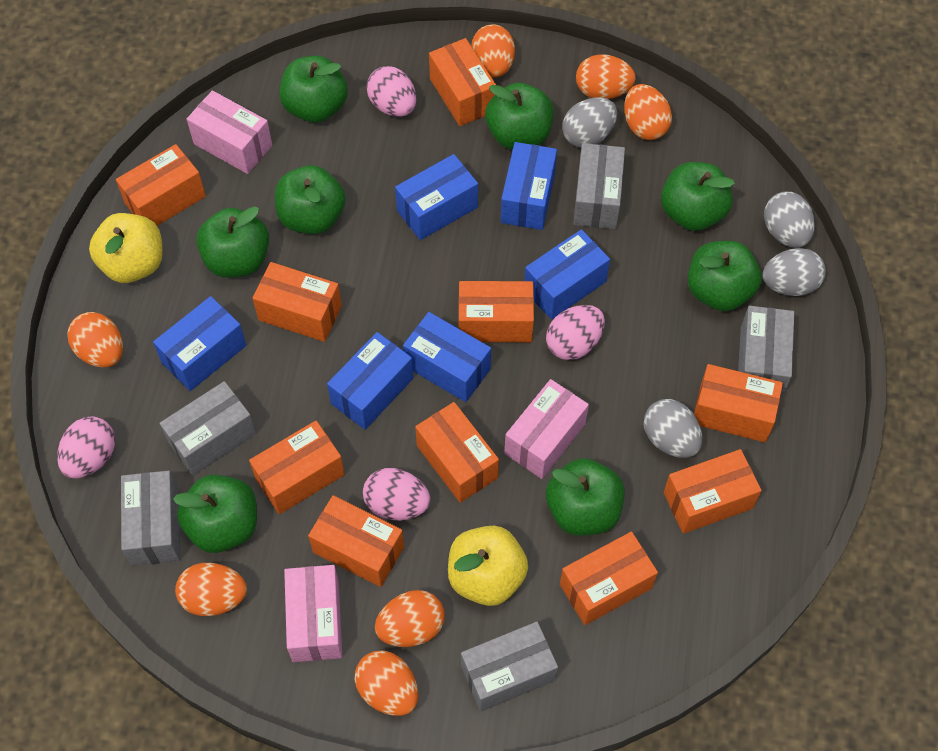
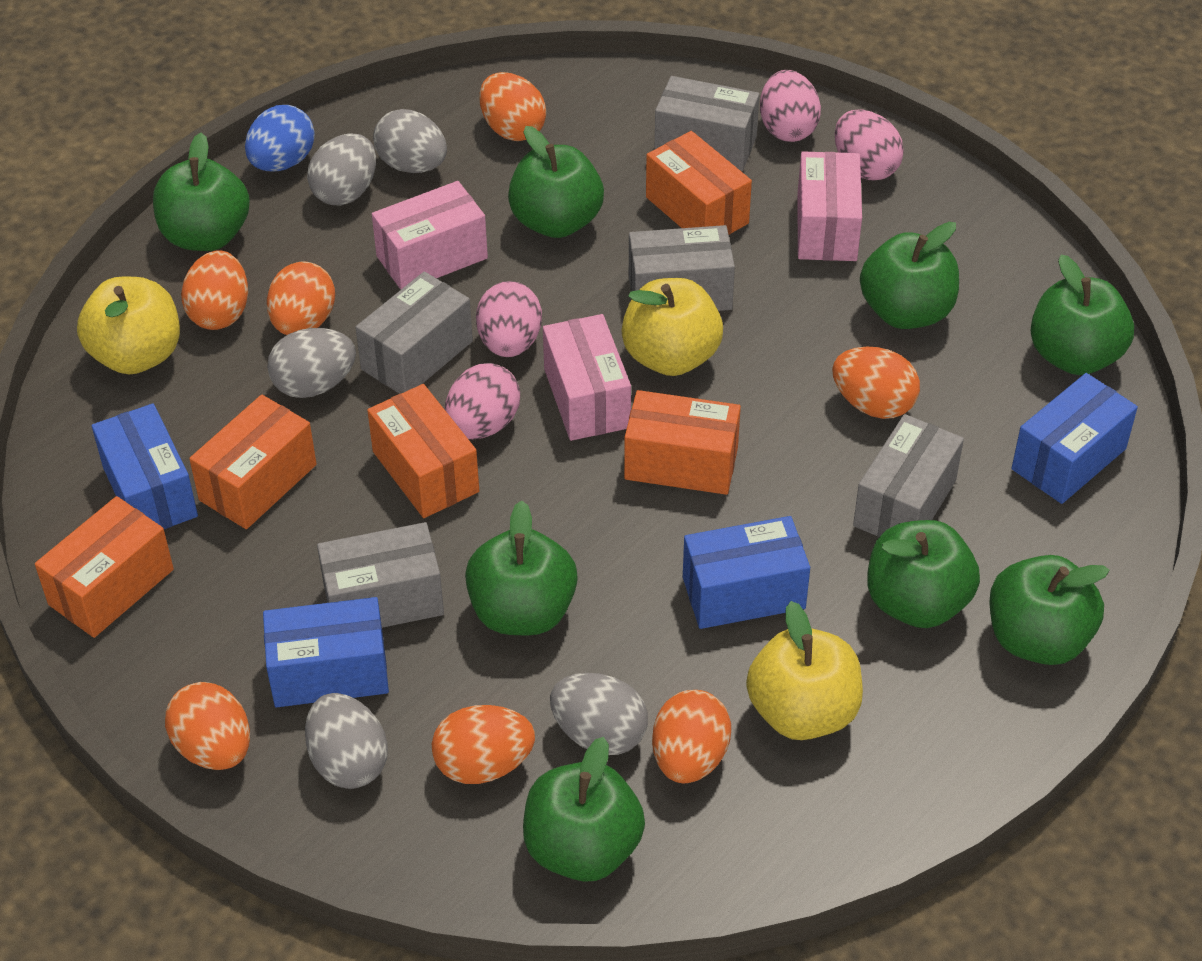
blue box: [153,296,246,391] [327,332,414,430] [395,154,478,240] [403,312,491,402] [501,142,557,230] [524,229,610,320] = 6 -> [92,404,198,529] [263,597,389,707] [683,516,810,629] [1012,373,1138,504] = 4
blue egg: none = 0 -> [245,105,315,171] = 1
grey egg: [562,97,617,148] [644,399,702,458] [762,248,826,296] [764,192,815,248] = 4 -> [267,328,356,398] [305,693,388,789] [307,134,376,205] [373,109,447,173] [550,673,648,755] = 5
orange box: [116,144,206,226] [249,421,345,514] [253,262,342,342] [308,495,404,587] [415,402,499,503] [429,38,496,126] [458,281,534,342] [560,532,658,625] [664,449,762,534] [694,364,783,442] = 10 -> [35,496,174,638] [189,395,317,529] [367,384,479,518] [624,390,741,495] [646,131,752,235] = 5
yellow apple: [89,213,163,283] [448,526,528,606] = 2 -> [77,277,180,374] [621,278,723,376] [746,601,863,740] = 3

